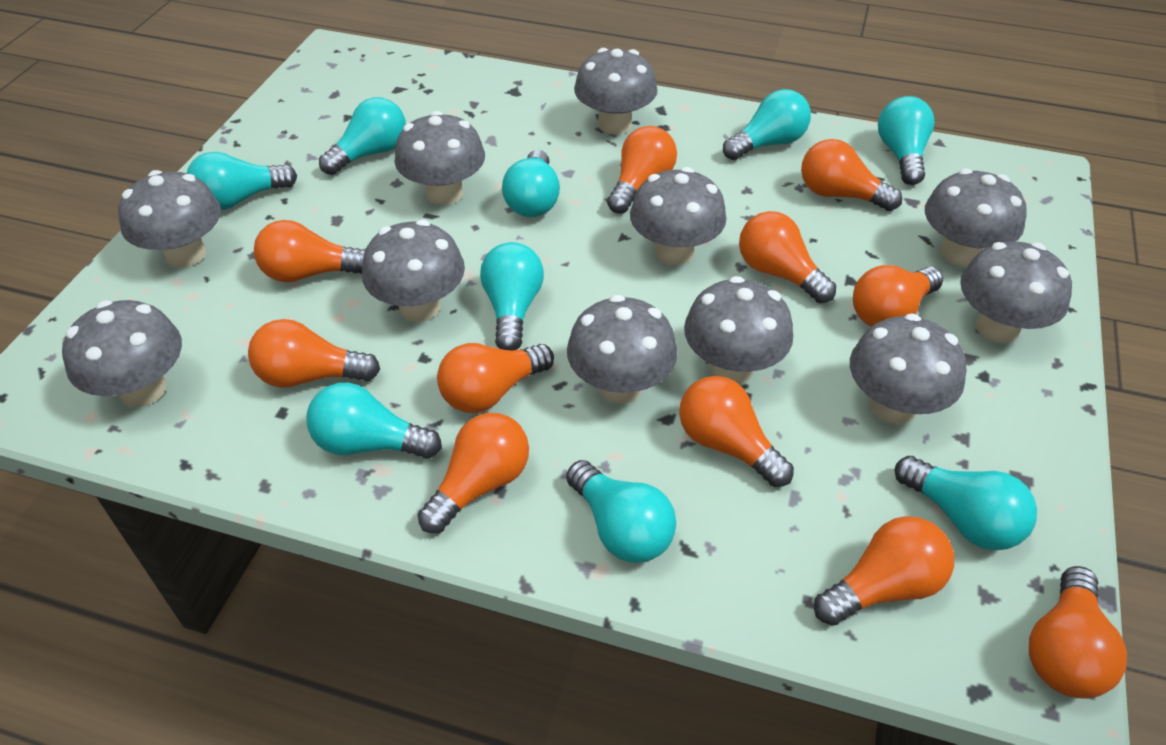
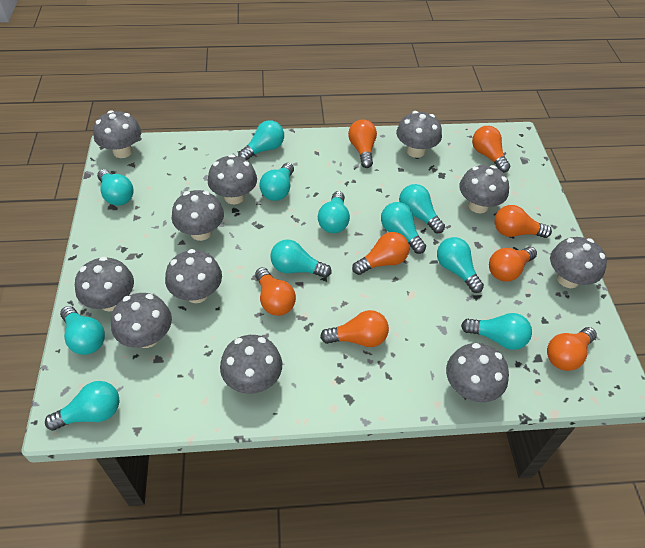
orange light bulb: [248,319,380,388] [254,220,365,282] [418,413,529,533] [437,343,554,413] [607,126,677,214] [679,376,794,487] [739,211,836,303] [801,139,902,211] [814,516,954,626] [853,265,943,327] [1029,566,1127,699] = 11 -> [255,267,296,316] [320,310,389,347] [348,119,377,168] [352,232,409,275] [472,126,510,173] [489,247,537,281] [494,205,552,238] [547,327,597,371] = 8
turquoise light bulb: [187,152,297,210] [306,383,442,459] [319,97,406,175] [480,242,544,350] [502,150,560,217] [566,460,676,563] [723,89,811,160] [878,96,934,185] [895,456,1037,550] = 9 -> [45,381,119,431] [60,306,105,355] [97,169,134,206] [238,120,284,160] [259,163,294,201] [270,240,331,278] [318,191,350,233] [381,202,426,254] [399,184,445,233] [437,237,484,293] [461,313,532,350] = 11

